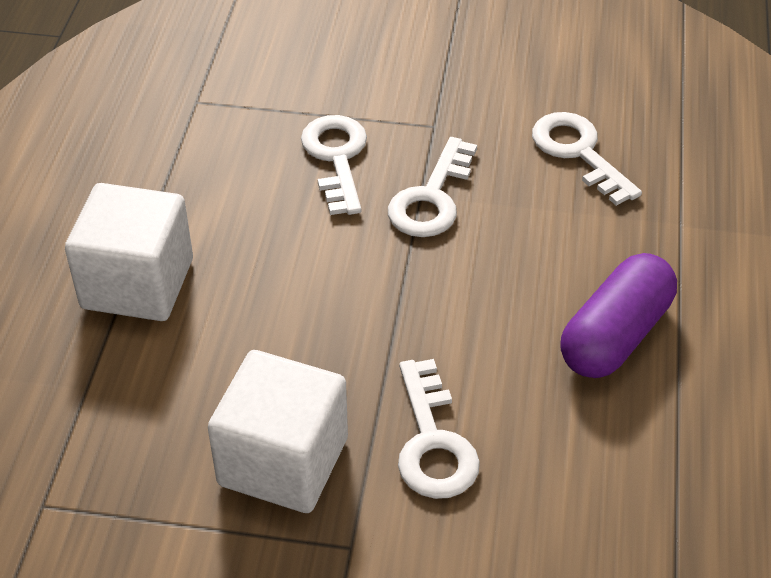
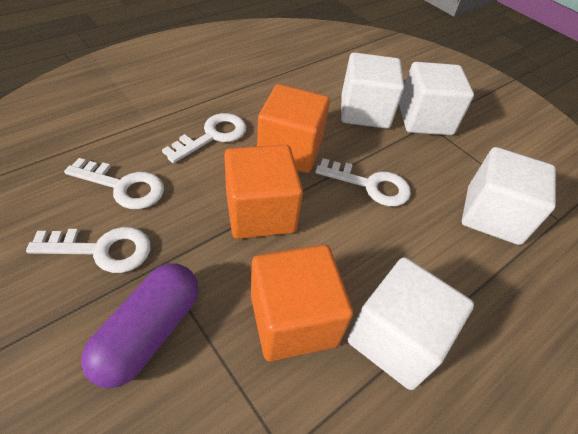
orange cube: none = 0 -> [224,145,303,239] [251,245,353,361] [257,84,330,173] = 3
white cube: [65,183,193,321] [208,350,348,513] = 2 -> [341,52,404,129] [348,257,474,390] [399,62,474,135] [462,147,556,245] = 4

